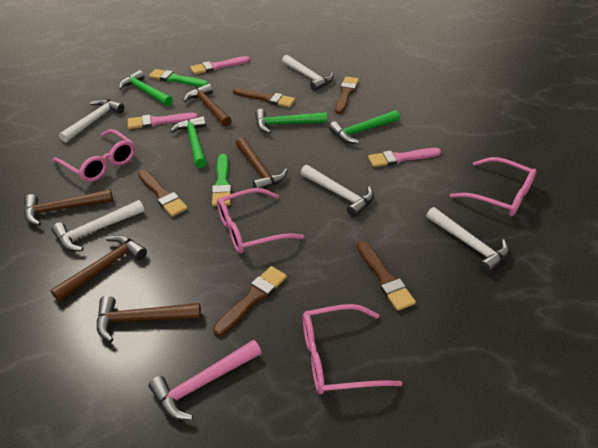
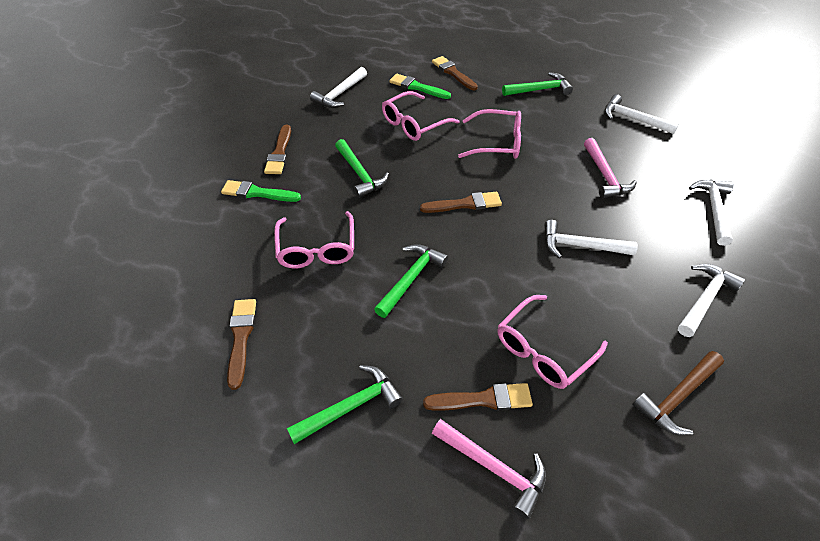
brown hammer: [24,189,113,226] [50,235,147,302] [97,296,201,342] [183,84,232,127] [236,137,288,189] = 5 -> [632,351,724,436] = 1
pink brush: [128,113,198,129] [190,56,250,74] [368,148,441,167] = 3 -> none = 0
pink hammer: [148,340,262,420] = 1 -> [432,419,546,519] [584,138,637,198] = 2

